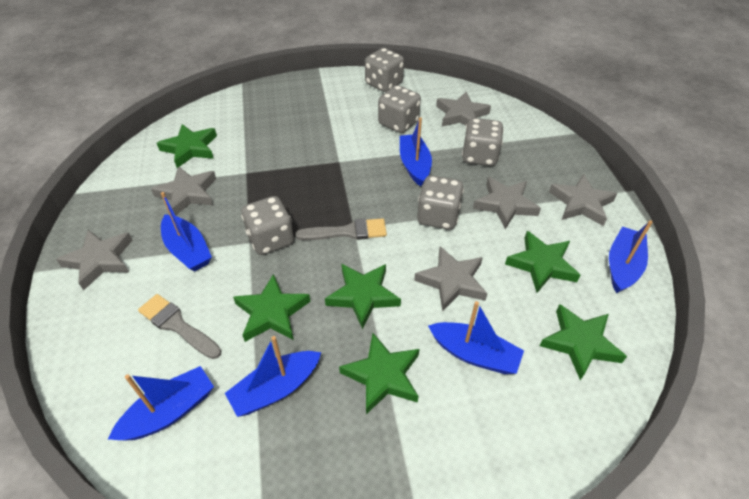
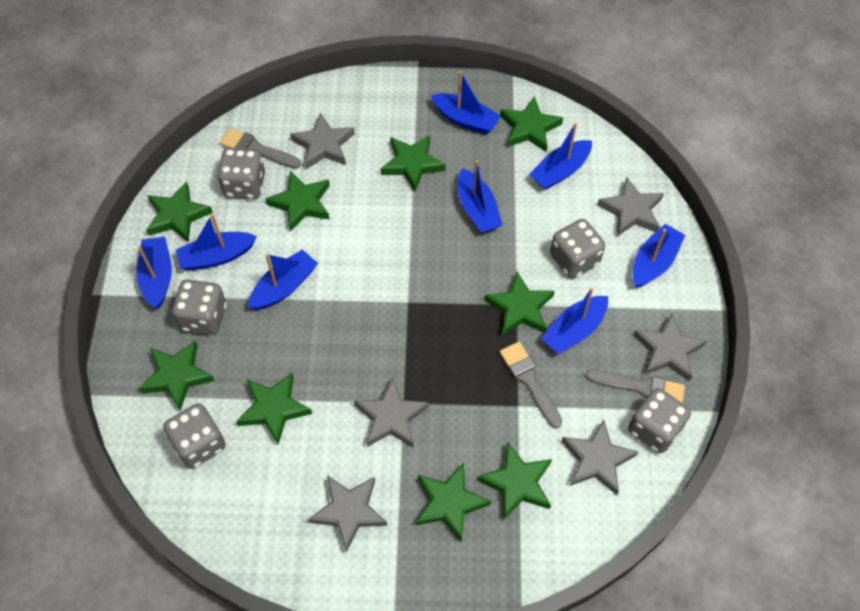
blue boat: [108,366,214,441] [161,192,212,272] [225,336,321,417] [400,117,432,186] [428,301,524,374] [609,220,653,293] = 6 -> [136,237,172,309] [176,214,257,271] [248,249,318,310] [431,71,501,134] [458,160,503,233] [530,123,592,190] [541,288,608,354] [632,224,685,288] = 8
green star: [157,124,217,168] [233,274,311,342] [325,264,401,329] [339,333,419,414] [505,231,580,293] [540,304,627,380] = 6 -> [138,340,215,411] [146,181,213,243] [236,372,312,444] [265,171,330,232] [381,135,446,192] [416,463,491,541] [477,442,552,520] [484,272,555,336] [500,96,563,152] = 9
grey brush: [138,294,221,359] [295,218,387,240] = 2 -> [220,128,301,169] [500,342,562,428] [585,369,685,403] = 3

